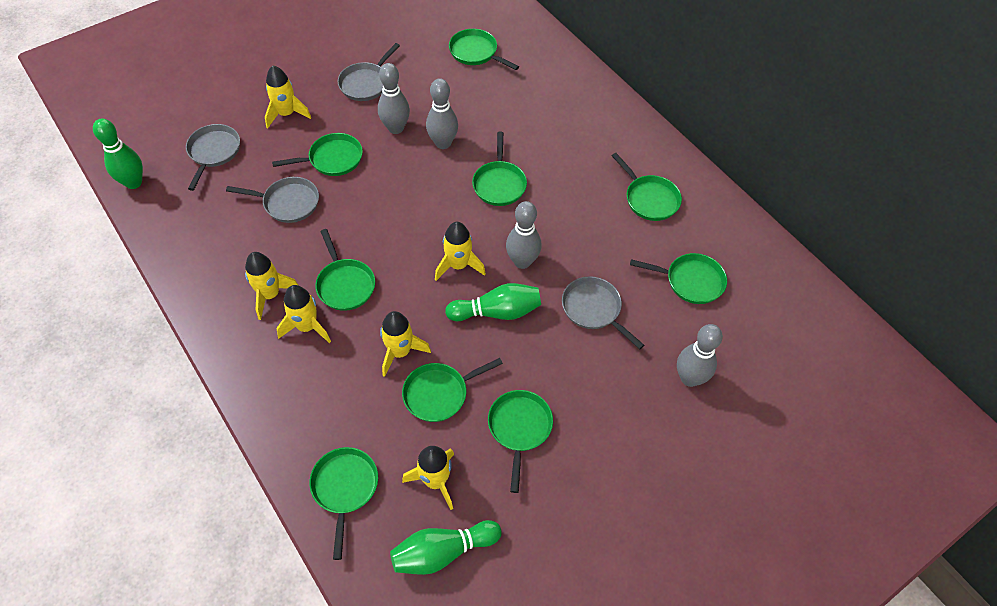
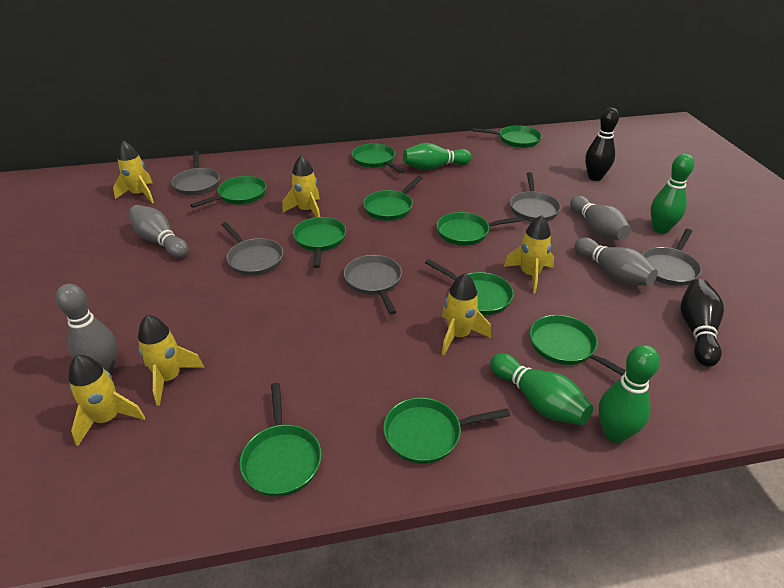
black bowling pin: none = 0 -> [585,107,619,181] [680,279,724,366] = 2
green bowling pin: [93,118,143,189] [390,520,502,575] [445,283,541,321] = 3 -> [403,143,472,171] [490,353,593,425] [599,345,660,443] [651,154,694,234] = 4
green pan: [272,133,363,176] [309,447,378,560] [315,229,375,311] [402,358,503,422] [449,29,519,70] [472,131,527,206] [488,390,553,493] [612,153,682,221] [630,253,727,304] = 9 -> [190,176,267,208] [239,383,321,497] [293,217,346,268] [352,143,404,173] [363,176,423,221] [383,397,510,464] [425,259,514,315] [436,212,523,246] [472,125,542,148] [530,315,626,376] = 10
grey pan: [186,124,240,191] [226,177,319,223] [338,43,400,101] [562,276,644,349] = 4 -> [171,151,220,195] [221,222,283,276] [344,255,402,315] [510,172,561,222] [642,229,702,286] = 5

